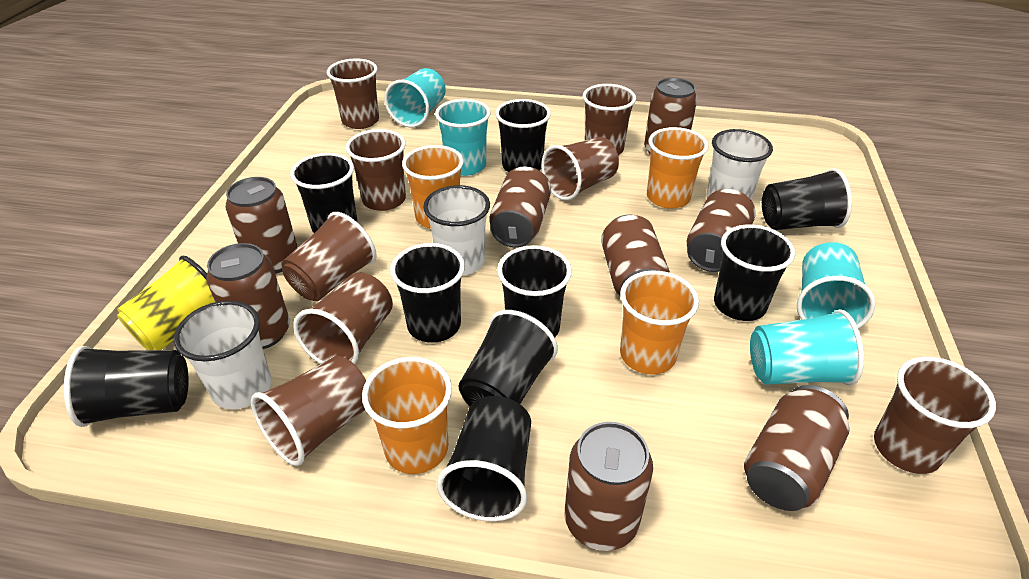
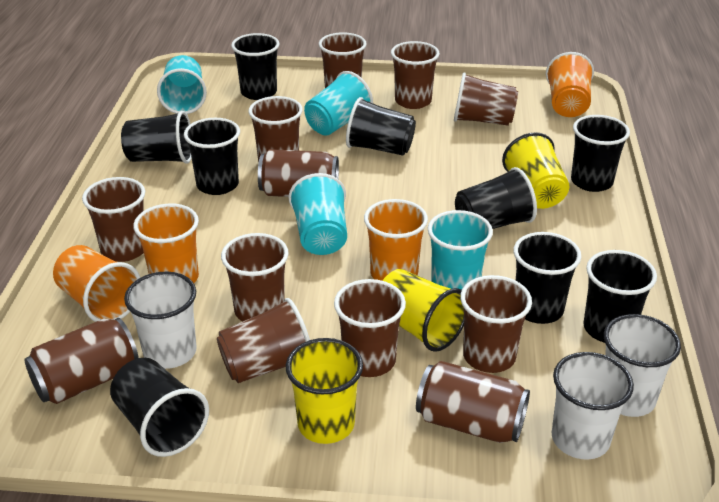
brown can: [206,243,290,349] [225,177,298,274] [489,166,551,248] [565,422,653,551] [601,214,670,296] [644,78,697,154] [687,189,756,272] [744,385,850,511] = 8 -> [24,318,138,404] [258,149,339,197] [416,361,530,443] = 3
brown cup: [251,356,366,466] [282,212,377,301] [293,273,393,364] [327,58,379,129] [346,129,406,211] [541,137,619,201] [583,84,636,155] [874,357,996,474] = 8 -> [82,177,145,262] [217,298,310,383] [221,233,289,322] [248,96,303,162] [319,32,367,88] [334,279,406,377] [391,41,440,109] [454,72,518,126] [460,275,532,373] = 9
yellow cup: [117,256,215,350] = 1 -> [286,338,363,444] [382,269,464,352] [502,132,569,209] = 3

